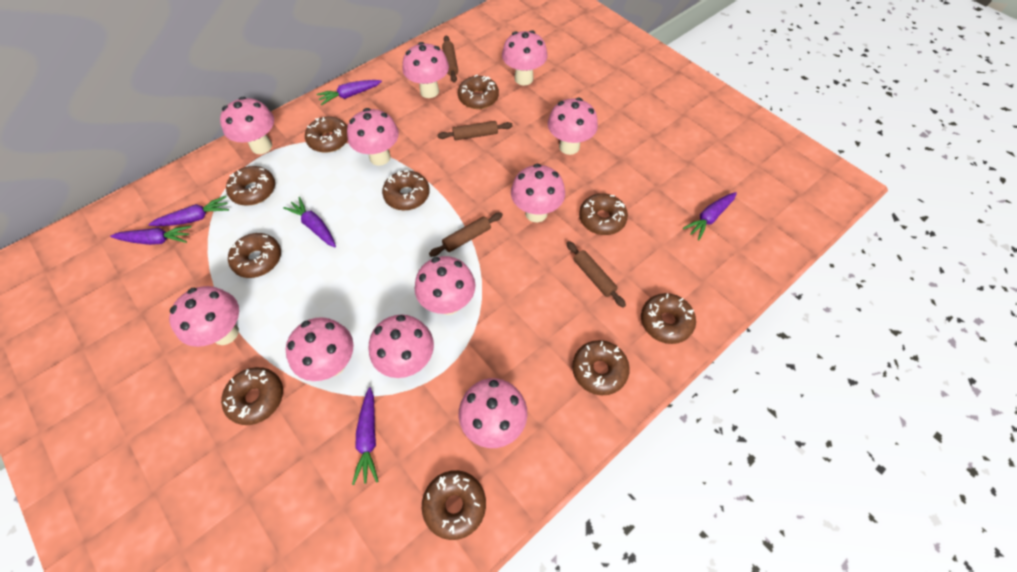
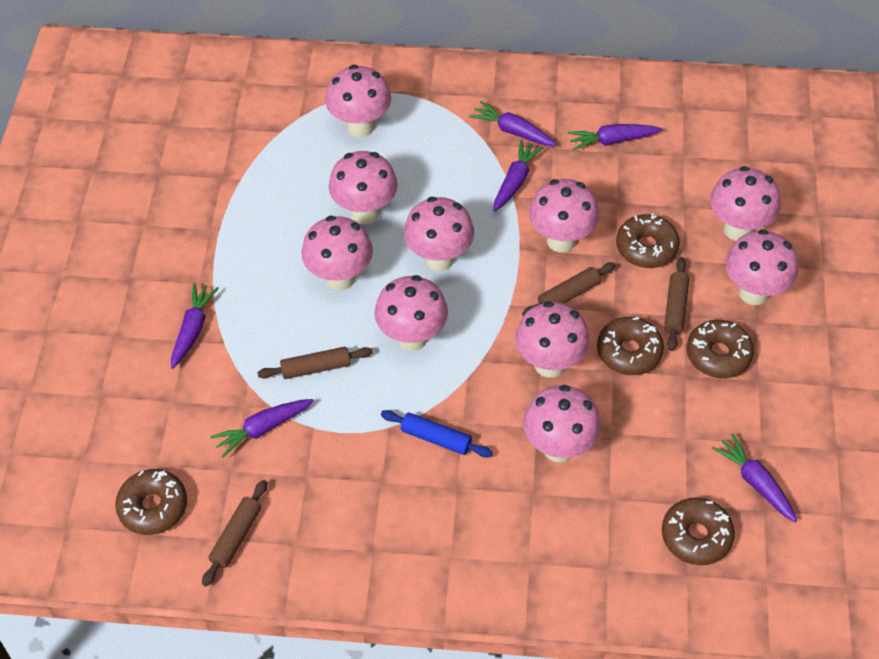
blue rolling pin: none = 0 -> [381,410,493,458] = 1
brown donut: [221,367,283,425] [226,166,275,206] [228,233,281,278] [305,117,348,152] [382,170,430,210] [422,470,486,540] [458,75,499,109] [572,340,630,395] [579,193,628,235] [641,293,696,344] = 10 -> [115,469,187,535] [597,317,664,375] [616,213,680,268] [662,497,735,565] [687,320,754,378] = 5
pink mushroom: [169,286,239,347] [220,97,274,154] [286,317,354,381] [347,108,399,166] [369,315,434,378] [402,42,449,98] [415,256,475,315] [459,378,527,448] [502,30,547,85] [511,164,565,223] [548,98,598,155] = 11 -> [302,216,373,291] [325,65,391,138] [329,151,398,224] [374,275,448,351] [404,197,474,271] [515,301,590,378] [523,385,601,462] [529,179,599,252] [710,166,781,241] [725,229,798,305] = 10

